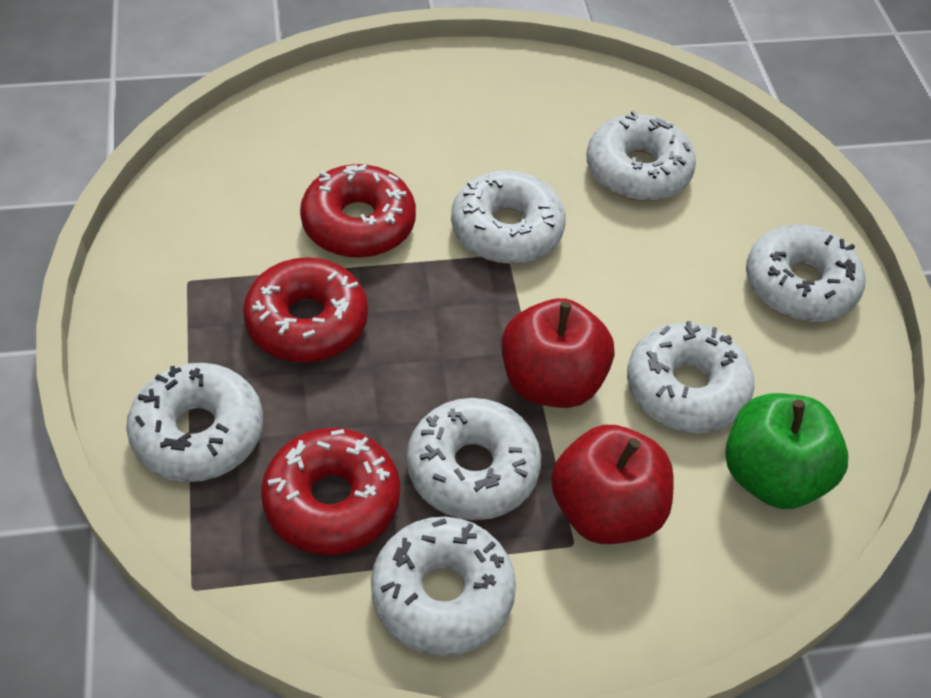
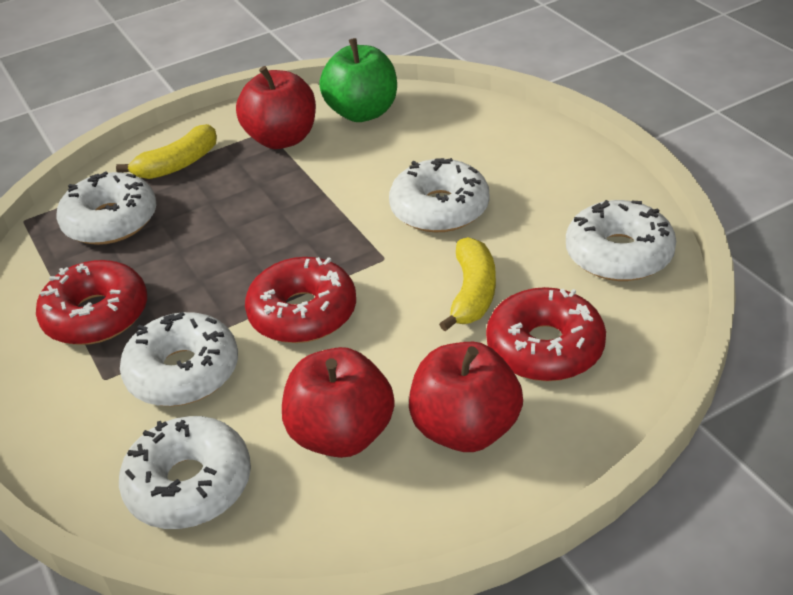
red apple: [501,298,614,408] [551,425,674,544] = 2 -> [236,66,316,149] [282,347,395,458] [409,342,523,452] = 3
white donut: [126,363,263,482] [371,517,516,656] [407,398,541,520] [451,170,566,264] [586,110,696,201] [627,321,754,433] [746,224,865,322] = 7 -> [57,171,156,245] [119,416,251,529] [120,312,238,406] [389,158,489,233] [566,200,676,281] = 5
yellow banana: none = 0 -> [116,124,217,179] [439,237,496,331] = 2

